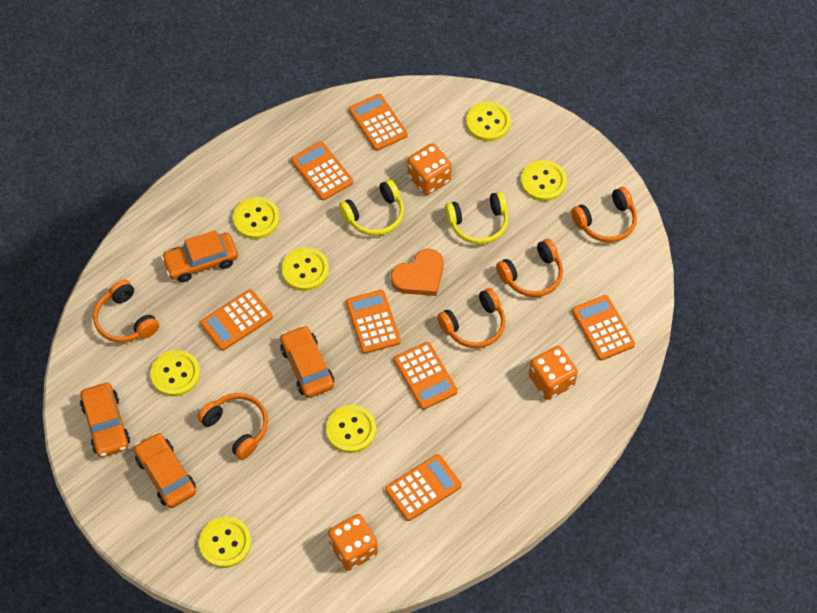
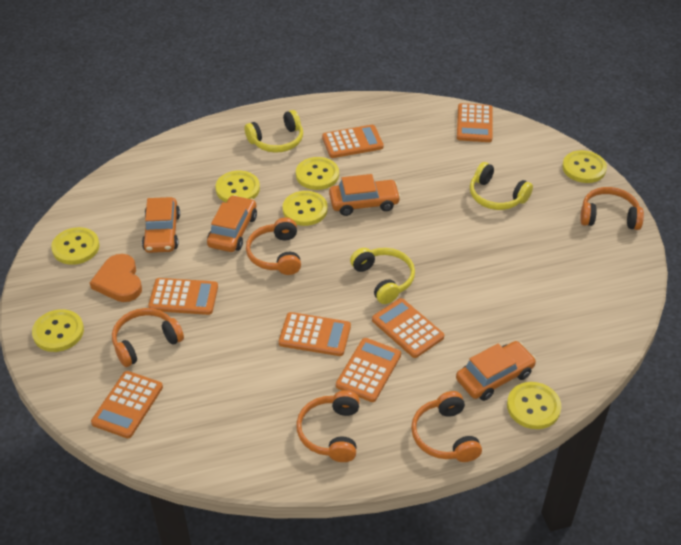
orange dice: [328,514,378,571] [408,144,452,195] [529,346,578,400] = 3 -> none = 0
yellow headphones: [339,179,404,236] [445,192,508,244] = 2 -> [245,110,303,153] [350,248,415,304] [470,162,533,210] = 3

